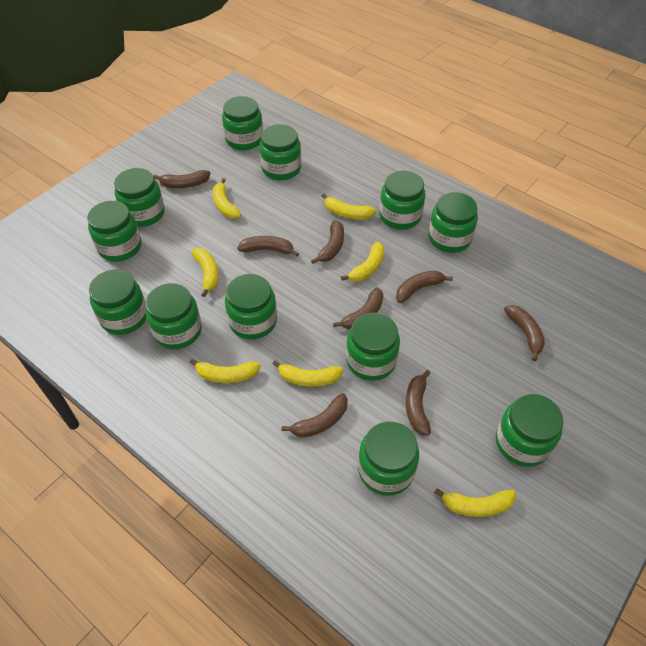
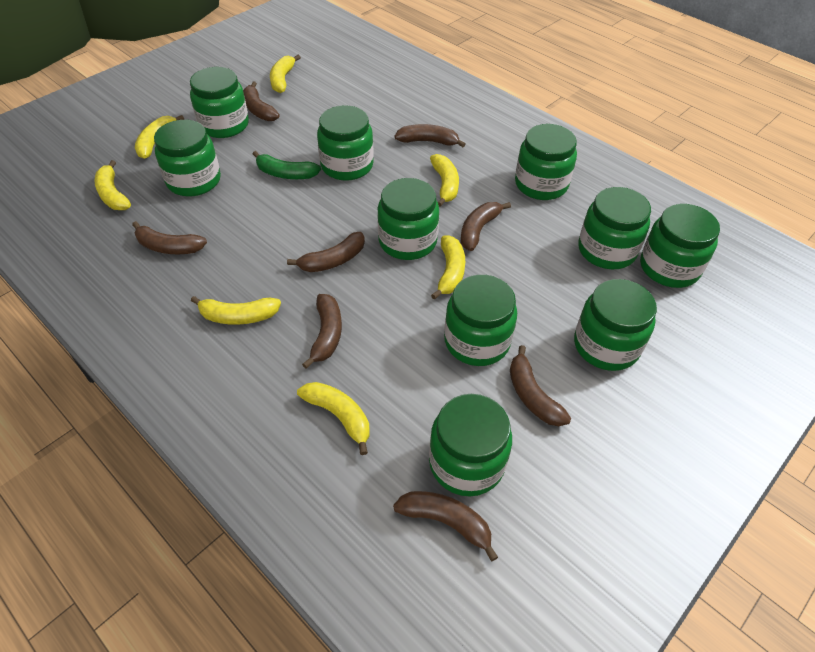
green banana: none = 0 -> [253,151,321,179] = 1
green jar: [88,201,142,262] [89,270,146,335] [114,168,165,227] [145,283,202,349] [222,96,263,150] [225,274,277,339] [259,124,301,180] [346,313,400,381] [358,421,419,496] [379,171,425,230] [428,192,478,253] [496,394,564,467] = 12 -> [154,120,221,196] [190,67,249,138] [317,105,374,181] [377,178,439,260] [429,394,512,496] [444,275,517,366] [515,124,577,200] [574,279,657,371] [578,187,651,269] [640,204,720,288] = 10

